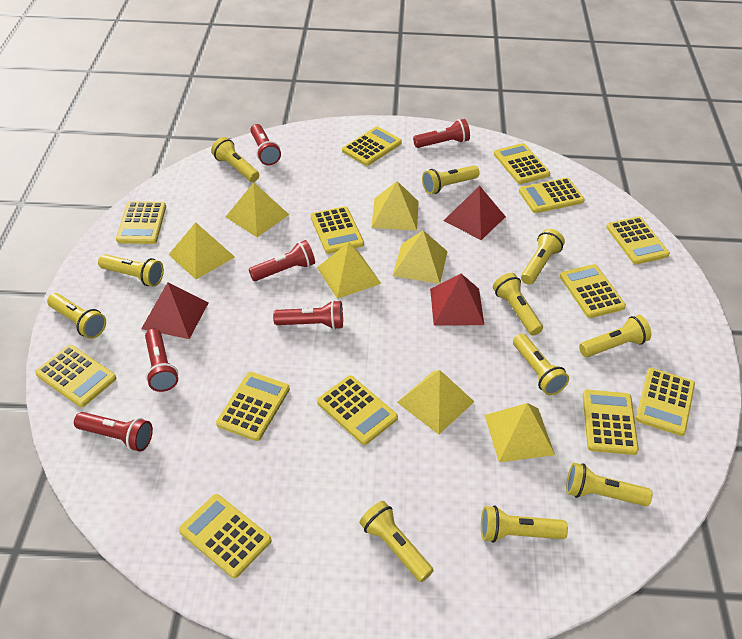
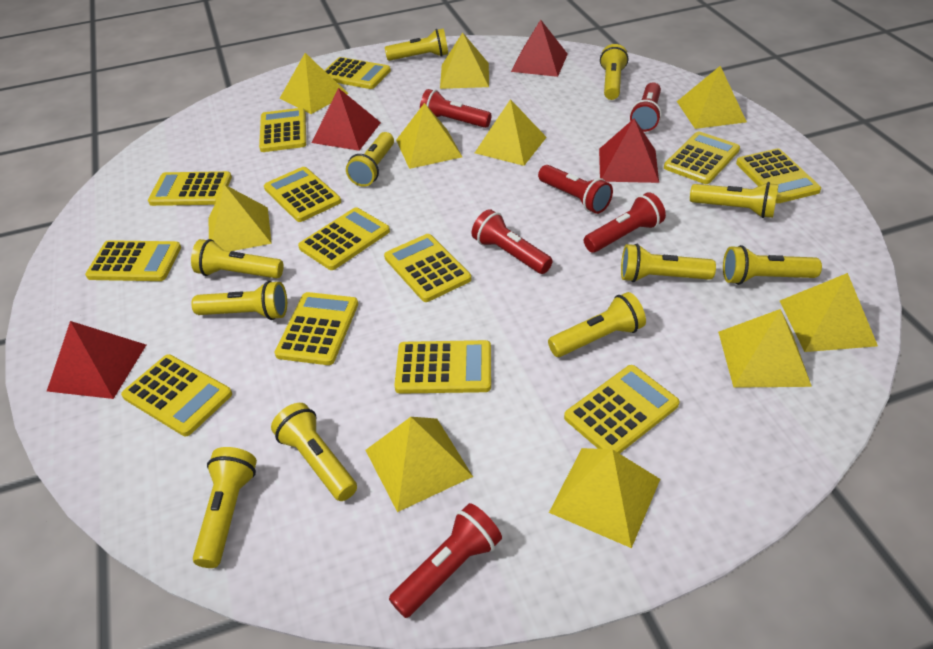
red pyramid: [141,282,209,339] [430,274,484,326] [444,185,506,240] = 3 -> [47,321,146,399] [311,88,381,151] [511,20,568,77] [599,119,659,183] = 4
yellow pyramid: [168,222,235,279] [226,183,289,237] [317,242,381,299] [371,181,419,231] [393,230,448,284] [397,370,474,434] [485,403,555,462] = 7 -> [208,184,272,251] [279,53,349,114] [365,417,473,512] [396,103,462,169] [440,32,489,89] [475,99,547,166] [549,448,660,548] [677,66,747,129] [718,309,812,388] [780,273,878,352] = 10

